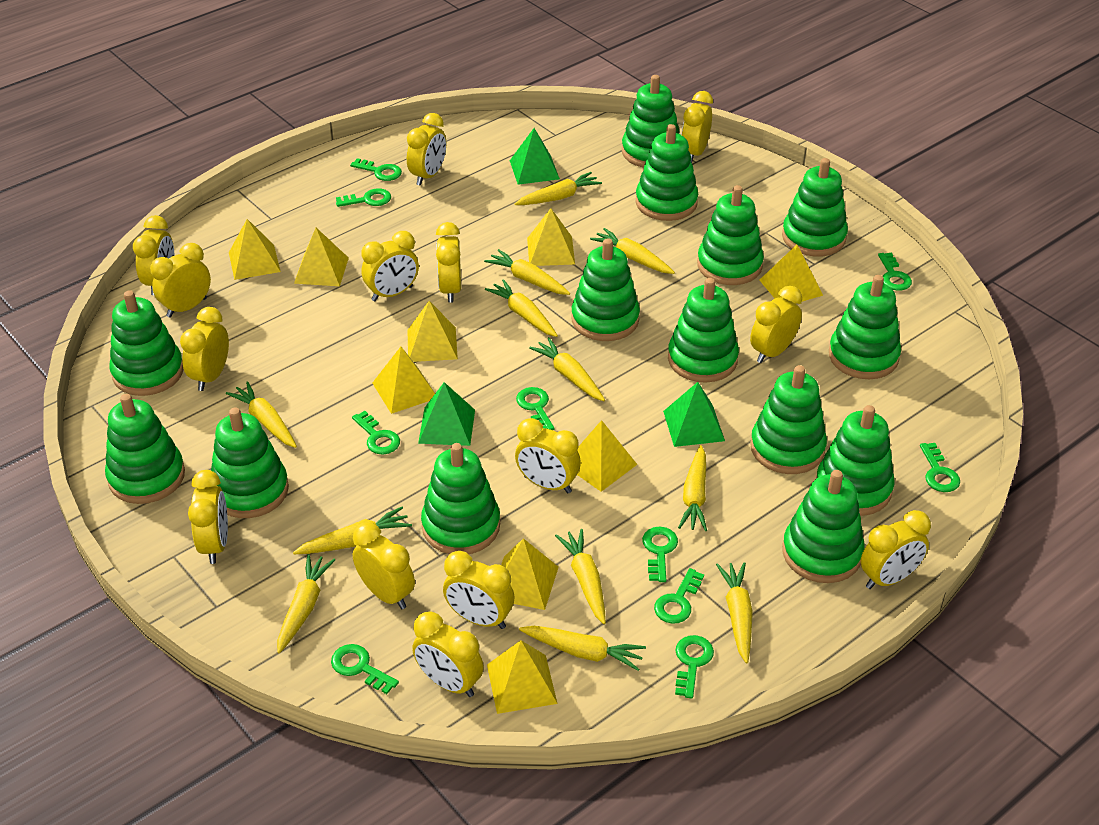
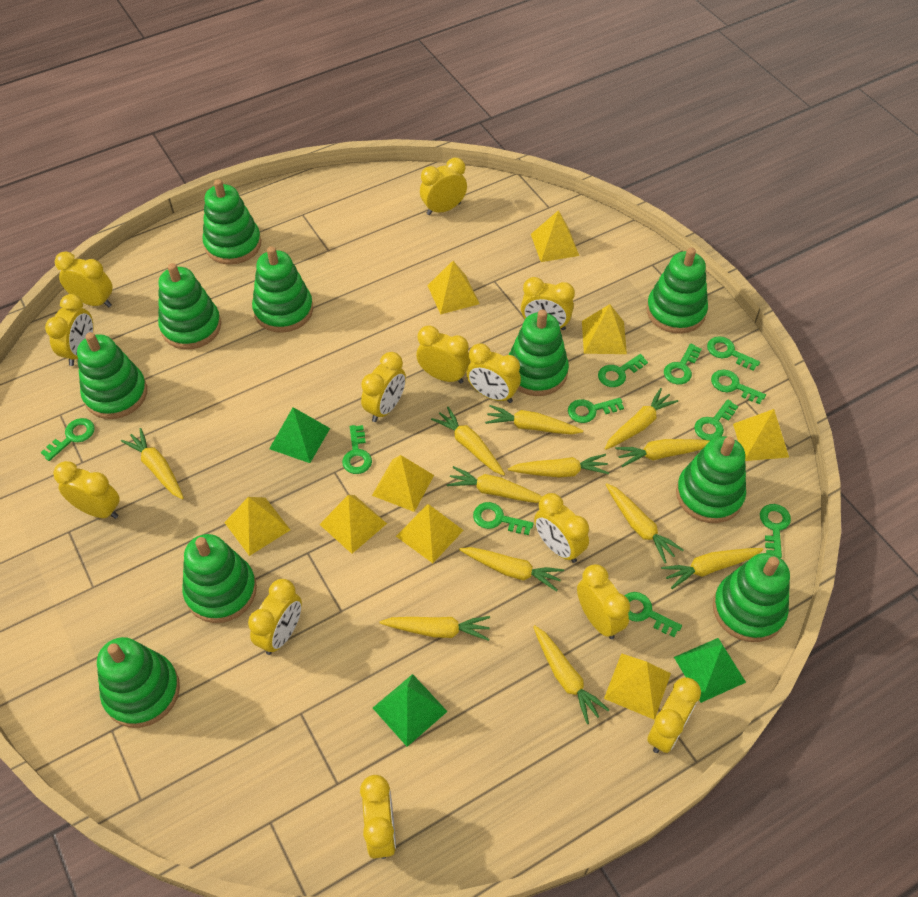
green key: [331,644,399,694] [336,188,391,207] [350,158,402,181] [352,411,400,455] [516,387,554,430] [642,526,678,582] [654,568,704,624] [675,635,714,699] [878,253,912,291] [920,443,960,492] = 10 -> [41,418,95,461] [342,425,372,474] [473,502,534,535] [568,398,624,423] [598,354,648,387] [624,592,682,637] [664,344,702,385] [694,399,738,441] [707,336,760,371] [711,370,766,404] [760,504,791,558] = 11
green stacking toy: [105,394,185,504] [110,290,183,396] [211,408,289,518] [421,443,500,554] [571,239,640,341] [622,75,679,168] [636,124,698,221] [668,278,739,383] [697,185,764,285] [750,365,827,474] [782,158,848,257] [782,470,865,583] [816,405,895,516] [829,275,901,379] = 14 -> [77,332,147,419] [97,637,180,728] [158,263,221,349] [182,534,257,623] [203,179,261,265] [252,246,313,333] [509,310,569,396] [646,247,708,334] [676,436,746,523] [713,553,790,642] = 10
yellow clock: [133,215,174,295] [150,243,211,318] [180,307,229,391] [188,470,228,564] [353,523,415,609] [362,231,419,301] [407,113,446,186] [412,611,484,697] [436,222,461,303] [443,551,514,629] [515,418,581,493] [681,91,713,163] [750,286,802,363] [860,510,931,589] = 14 -> [45,294,93,366] [53,461,120,519] [54,252,113,307] [248,579,302,655] [360,775,396,859] [361,352,406,422] [416,325,470,384] [420,158,467,215] [466,343,521,403] [521,277,575,330] [534,493,589,563] [577,564,630,639] [647,677,701,753] = 13

